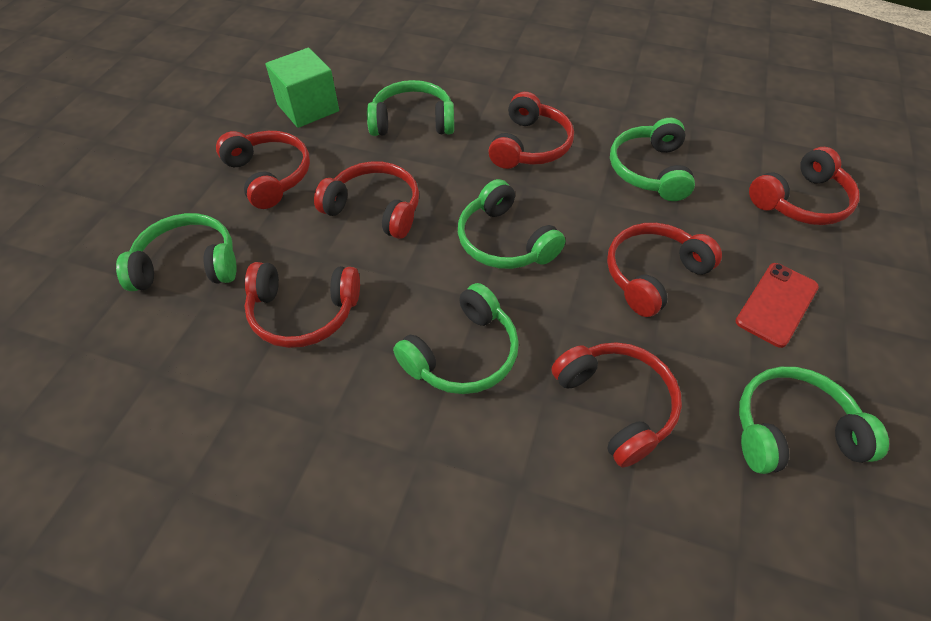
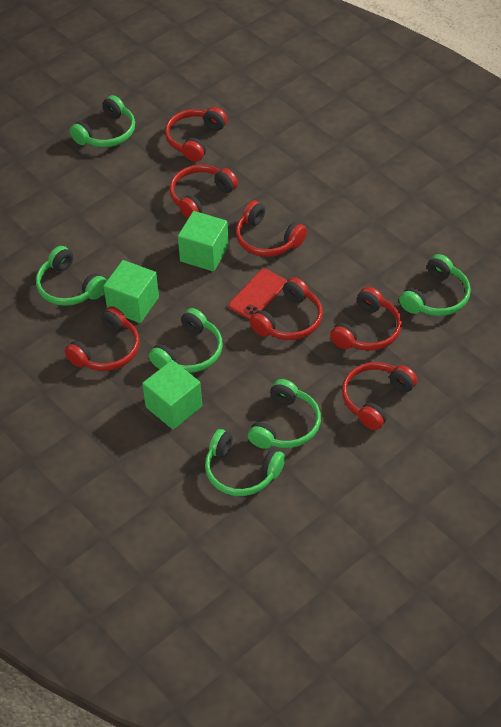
green cube: [265,48,339,128] = 1 -> [103,260,159,323] [142,360,202,430] [178,211,229,271] = 3

